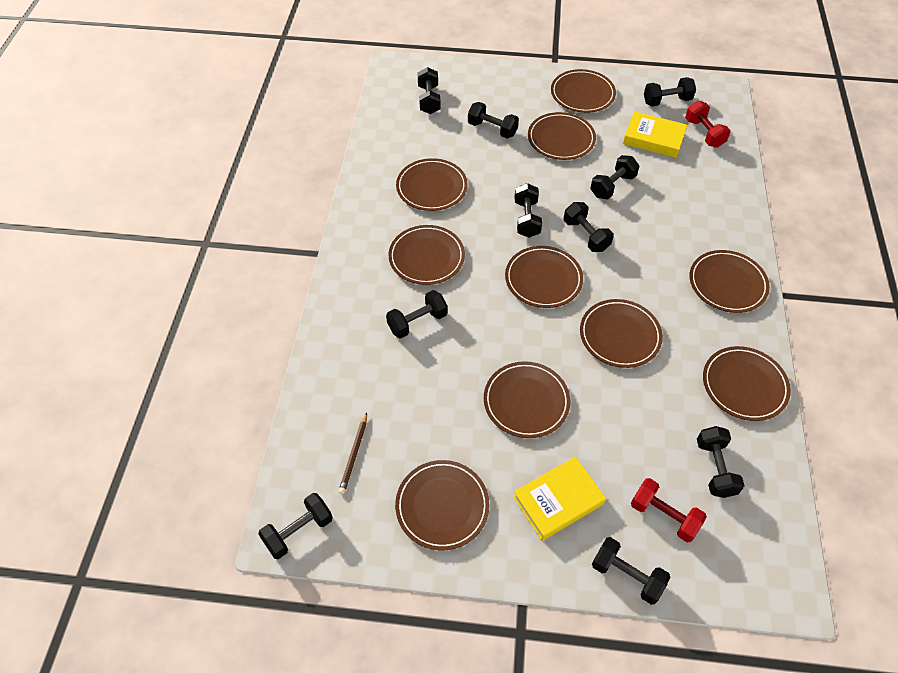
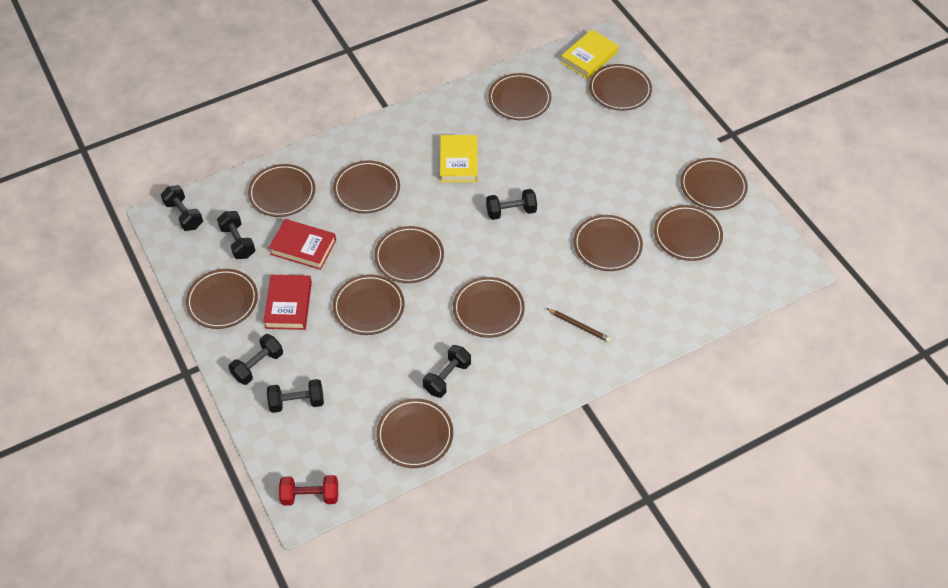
black dumbbell: [258,493,333,559] [386,290,447,339] [417,67,441,114] [468,102,519,139] [514,183,542,238] [563,202,614,252] [590,155,640,199] [592,537,670,605] [644,77,696,107] [697,426,745,498] = 10 -> [161,185,203,231] [217,211,256,259] [229,334,283,385] [267,379,324,413] [423,345,471,398] [486,189,537,220] = 6
brown plate: [388,225,465,285] [395,460,490,550] [396,158,467,211] [484,361,570,438] [505,246,583,308] [528,112,596,160] [551,69,616,113] [580,299,663,368] [689,250,770,313] [703,346,791,421] = 10 -> [186,269,258,329] [248,164,315,217] [333,161,400,213] [333,274,404,335] [374,226,444,283] [376,399,453,468] [453,277,525,338] [488,73,552,120] [574,215,643,271] [589,64,652,111] [654,205,723,261] [680,158,748,210] = 12
red book: none = 0 -> [263,275,312,330] [269,219,336,270] = 2
red dumbbell: [631,478,707,542] [685,101,731,148] = 2 -> [279,475,338,506] = 1

